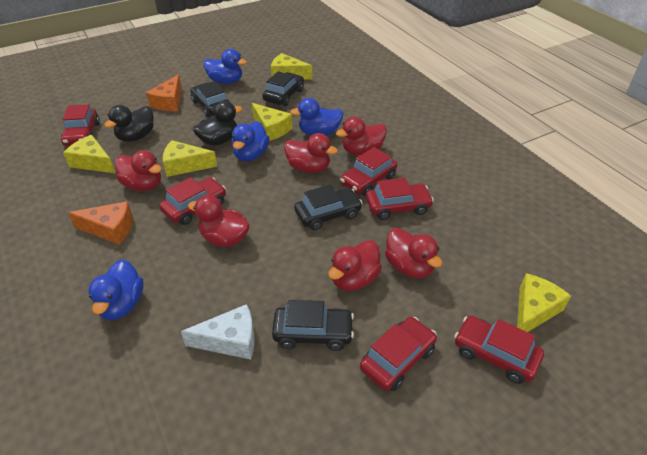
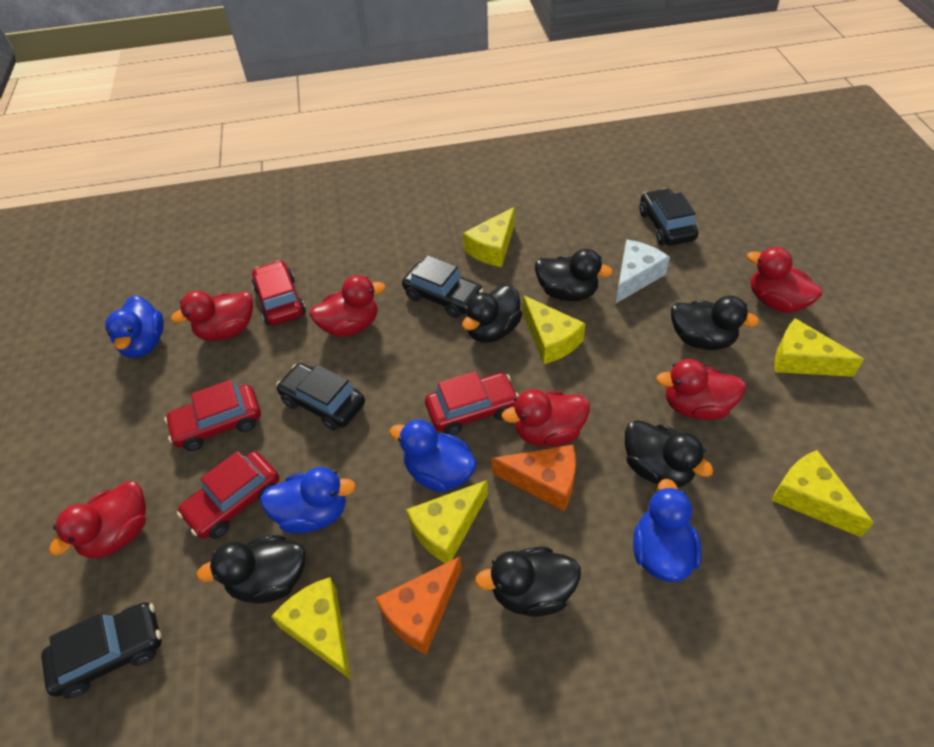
black duck: [104,105,154,142] [193,101,242,145] = 2 -> [196,535,305,604] [462,284,523,342] [475,547,581,617] [535,249,613,301] [625,420,714,487] [671,296,760,350] = 6
red car: [61,104,100,146] [159,177,226,225] [340,147,397,196] [360,317,437,391] [366,178,434,220] [454,316,544,384] = 6 -> [164,380,261,451] [177,451,279,539] [252,260,306,326] [425,371,519,435] = 4
yellow cheese: [63,135,115,173] [163,140,217,177] [252,103,292,141] [271,53,312,80] [517,273,571,332] = 5 -> [271,577,351,680] [406,480,488,563] [463,207,515,267] [523,295,586,364] [772,450,874,537] [774,318,864,377] = 6

